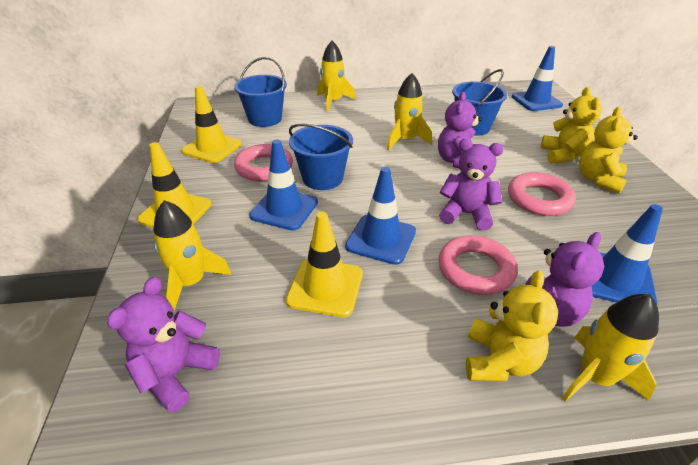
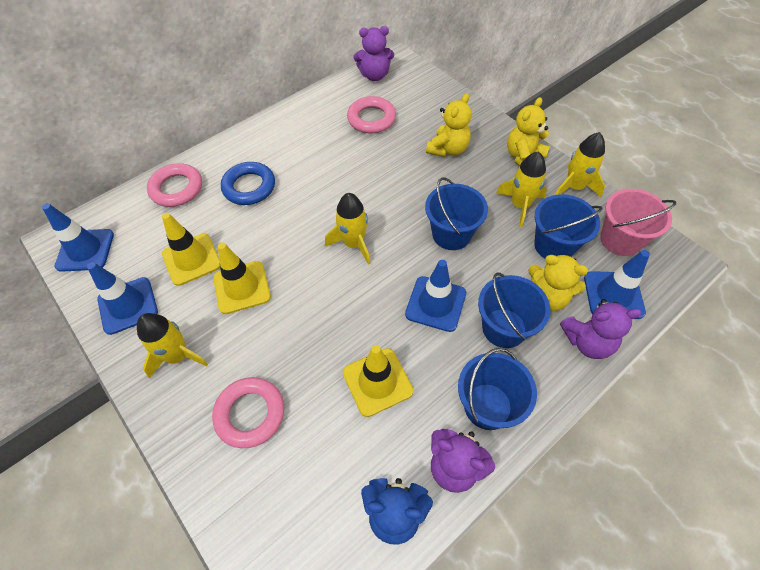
blue bucket: [234,57,287,127] [289,124,353,190] [452,69,507,136] = 3 -> [425,177,488,250] [458,348,537,430] [478,273,550,348] [534,194,603,259] = 4
blue ring: none = 0 -> [221,162,275,205] = 1
blue teddy bear: none = 0 -> [361,478,433,544] = 1
pink bucket: none = 0 -> [600,189,676,256] = 1
purple teddy bear: [107,277,220,413] [438,92,482,169] [439,139,503,230] [526,232,604,327] = 4 -> [353,26,394,81] [431,429,495,493] [560,299,642,359] = 3

